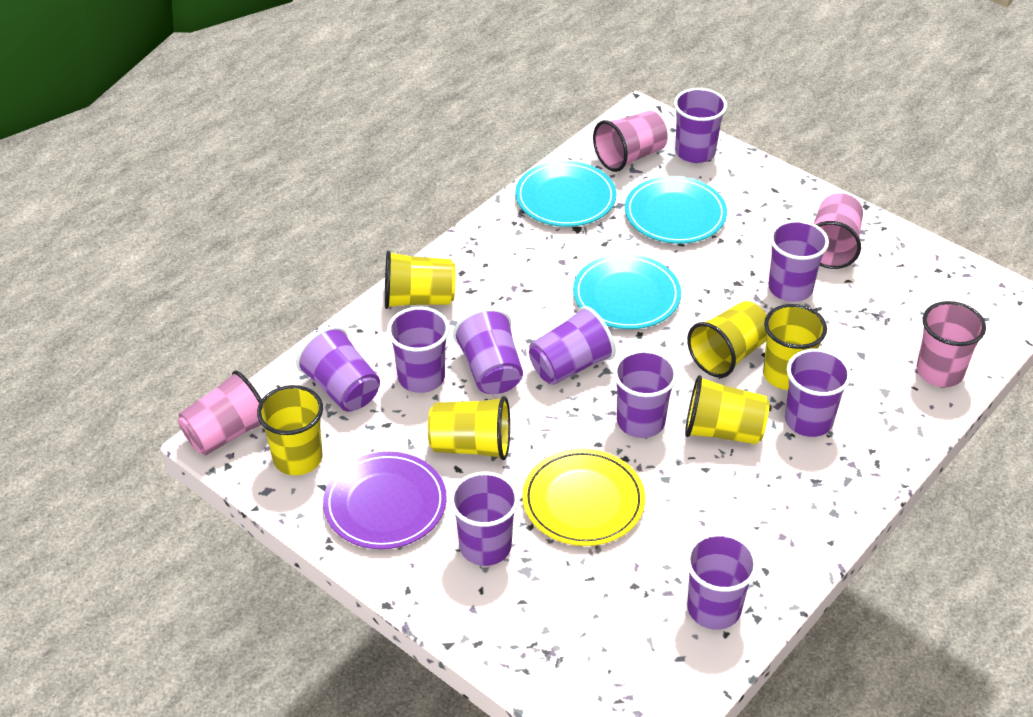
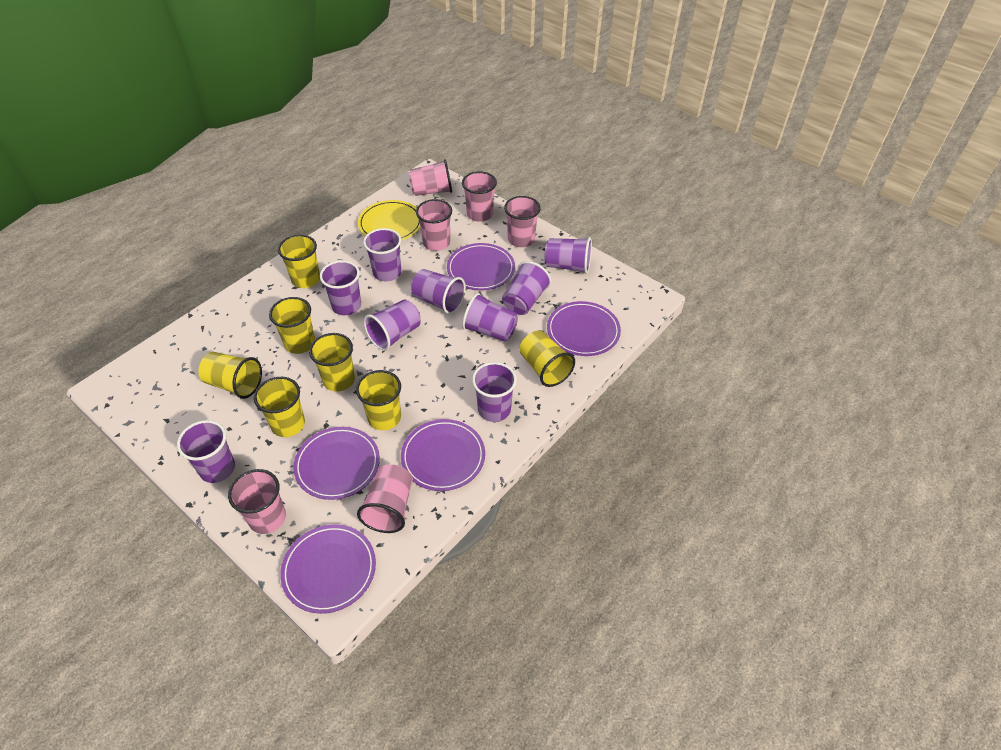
pink cup: [178,371,262,455] [593,111,668,172] [814,193,863,269] [917,301,986,387] = 4 -> [228,469,286,534] [357,464,413,533] [408,159,452,196] [416,199,452,251] [462,171,497,222] [504,196,541,247] = 6
purple cup: [296,326,380,411] [387,307,450,393] [450,471,519,566] [453,308,523,394] [529,306,616,385] [613,350,678,438] [674,88,727,163] [686,532,758,630] [768,220,829,302] [785,349,852,437] = 10 -> [177,420,235,483] [320,260,361,315] [363,228,401,281] [363,300,421,351] [411,269,466,314] [462,293,518,342] [472,362,517,422] [502,261,551,315] [544,237,592,274] = 9
purple plate: [323,452,447,549] = 1 -> [280,524,376,614] [293,427,380,500] [401,419,485,491] [447,243,515,291] [547,301,621,356] = 5
turquoise plate: [515,161,616,227] [573,254,681,329] [625,176,727,244] = 3 -> none = 0
yellow cup: [257,385,323,475] [385,251,456,309] [428,396,510,460] [685,375,770,444] [687,301,767,378] [763,304,827,390] = 6 -> [198,352,262,399] [254,377,305,437] [269,297,315,354] [278,234,320,288] [309,333,355,391] [356,370,401,430] [519,331,575,387] = 7

